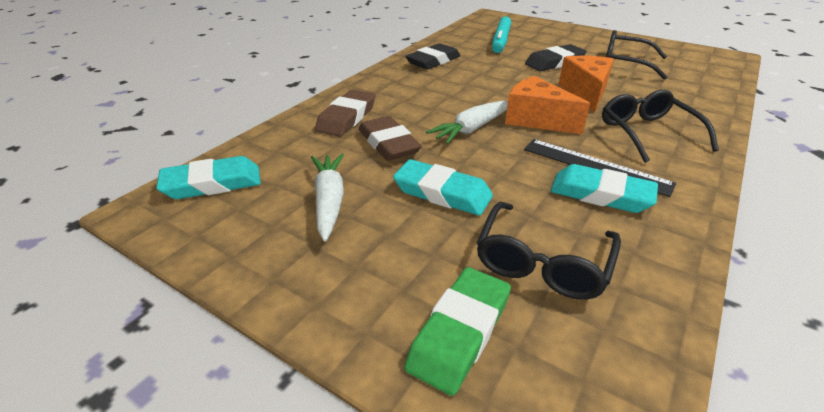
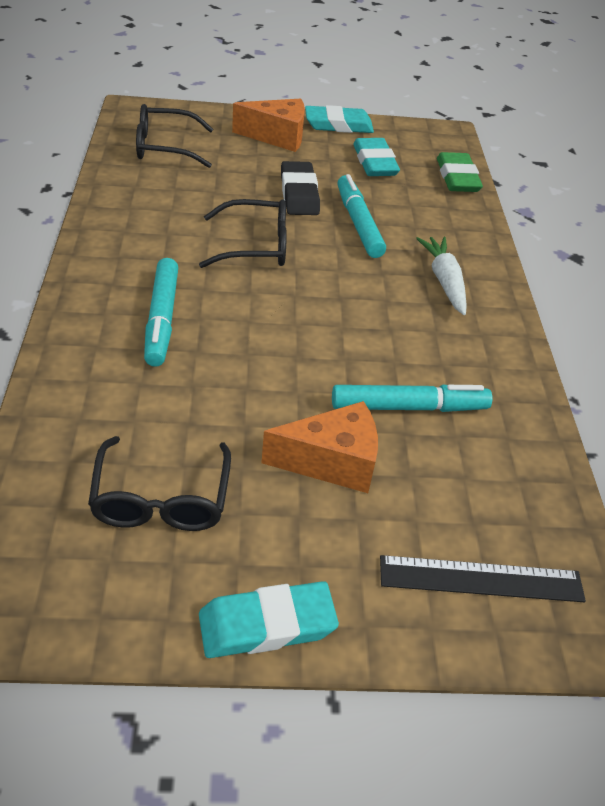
black eraser: [405,43,460,69] [525,44,587,71] = 2 -> [281,161,320,215] = 1
brown eraser: [315,89,375,137] [359,116,422,161] = 2 -> none = 0
turquoise marker: [492,16,511,53] = 1 -> [144,258,178,367] [332,385,493,412] [337,174,386,258] = 3
white carrot: [311,154,344,242] [426,101,508,144] = 2 -> [416,237,467,315] = 1

